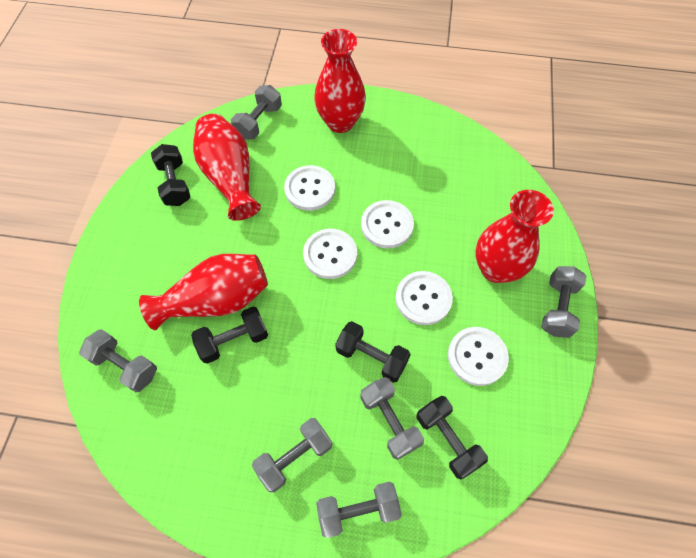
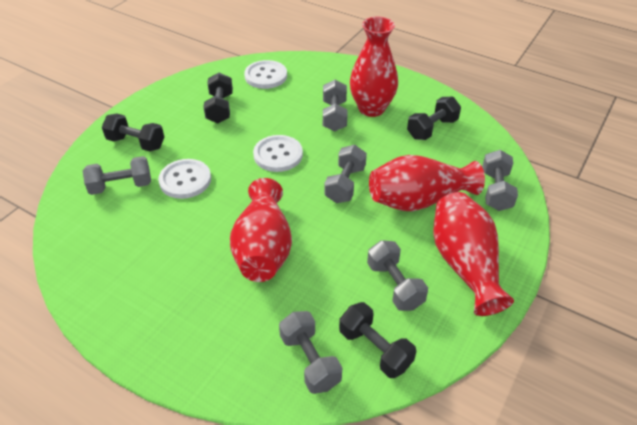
white button: [284,165,335,211] [303,229,357,279] [361,200,414,248] [396,271,453,325] [448,327,509,386] = 5 -> [158,159,211,199] [244,60,287,89] [253,135,303,172] = 3

